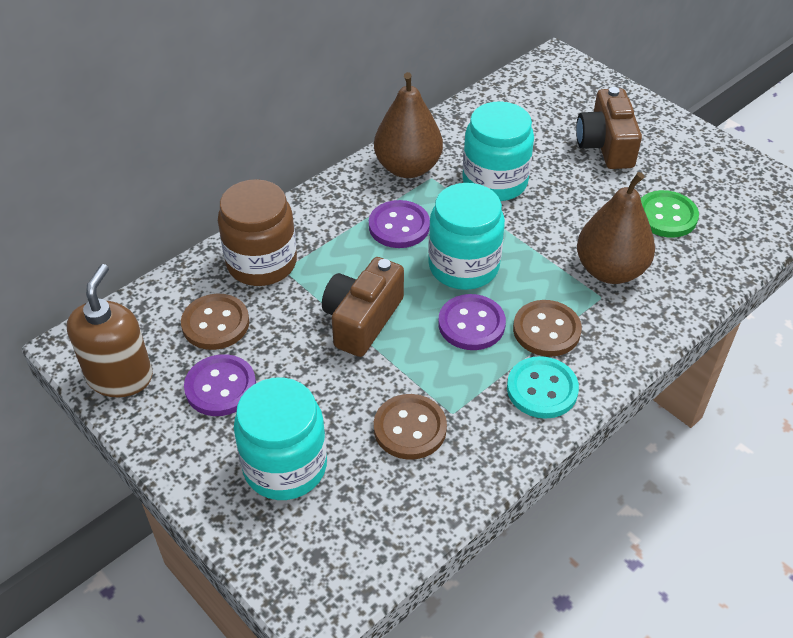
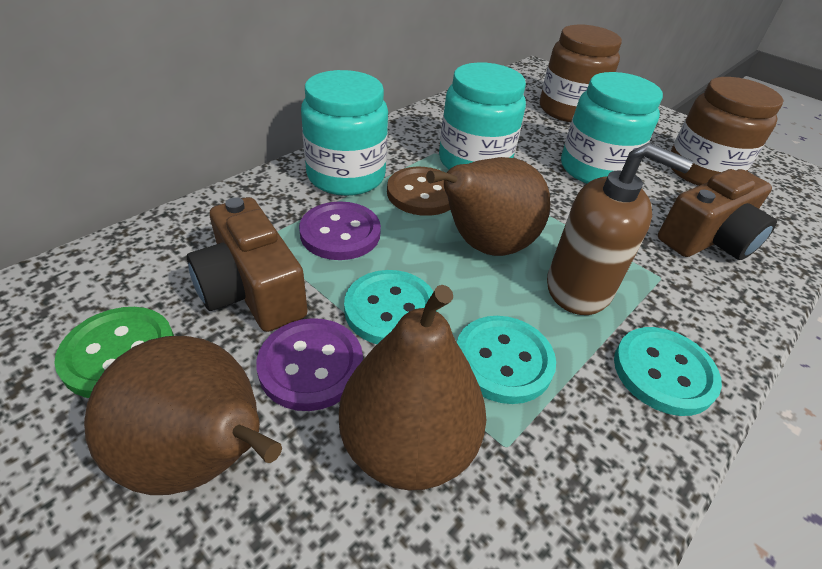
brown button: [181,294,249,350] [374,394,447,460] [513,300,582,357] = 3 -> [387,167,450,216] = 1
brown jar: [218,179,297,286] = 1 -> [540,25,622,122] [671,77,783,186] = 2
brown pear: [374,72,443,178] [577,172,655,284] = 2 -> [84,336,282,495] [339,285,486,491] [426,157,550,256] = 3
purple button: [184,354,256,416] [369,200,430,248] [438,294,506,350] = 3 -> [256,318,363,411] [299,201,381,260] = 2
turquoise button: [507,356,579,419] = 1 -> [344,270,434,344] [457,316,556,404] [614,327,722,416] = 3

